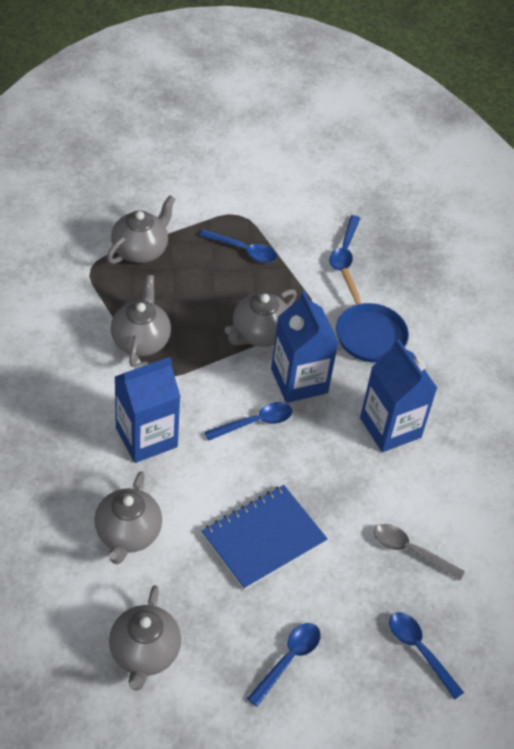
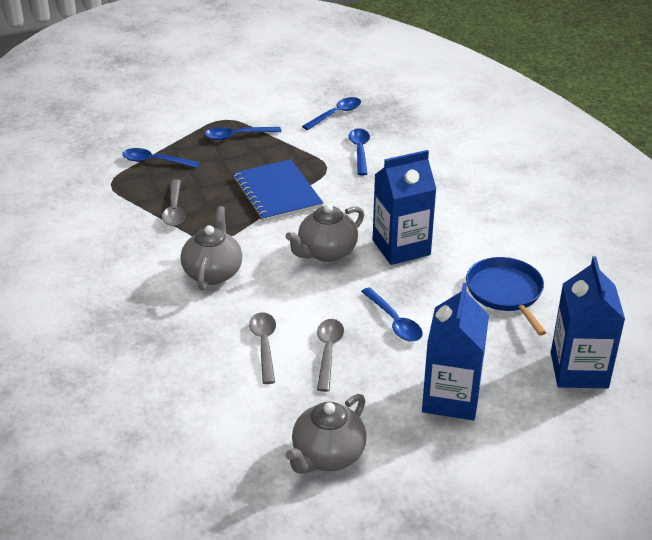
grey spoon: [374,524,465,581] = 1 -> [162,179,186,226] [249,312,276,384] [317,319,344,392] = 3
grey teapot: [94,472,162,564] [107,195,175,264] [109,585,181,691] [111,275,171,367] [225,289,297,347] = 5 -> [180,206,242,291] [285,204,364,262] [286,394,366,474] = 3

